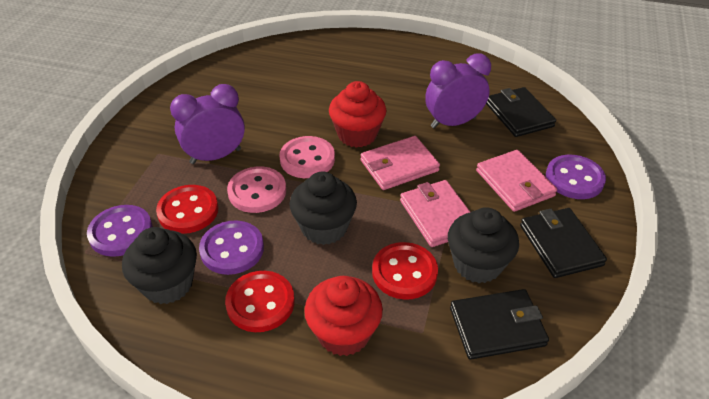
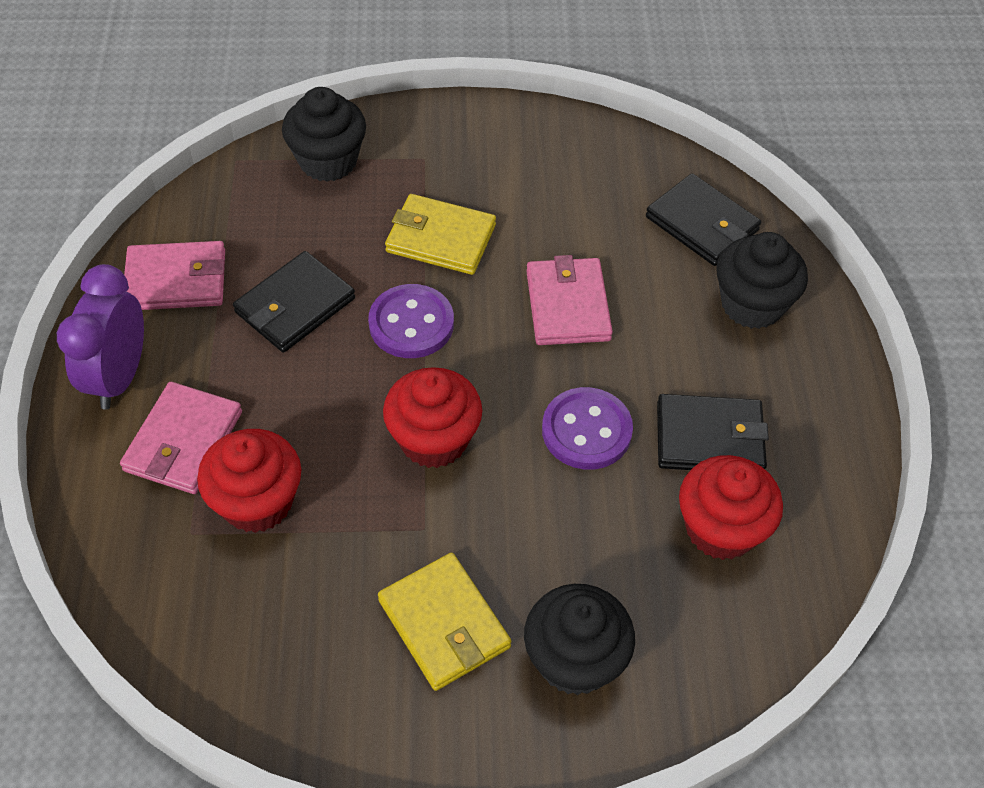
pink button: [227,167,286,213] [279,136,335,178] = 2 -> none = 0
purple button: [87,205,153,257] [199,220,264,275] [546,155,606,199] = 3 -> [368,284,454,358] [542,387,633,470] = 2
purple clock: [170,84,245,164] [425,53,491,128] = 2 -> [57,264,144,410] = 1
red button: [156,185,218,234] [225,271,295,332] [372,242,438,300] = 3 -> none = 0
red cupcake: [304,276,383,356] [329,81,386,148] = 2 -> [197,429,301,533] [383,367,482,468] [679,455,783,560] = 3
yellow wallet: none = 0 -> [378,553,511,691] [385,194,496,275] = 2

